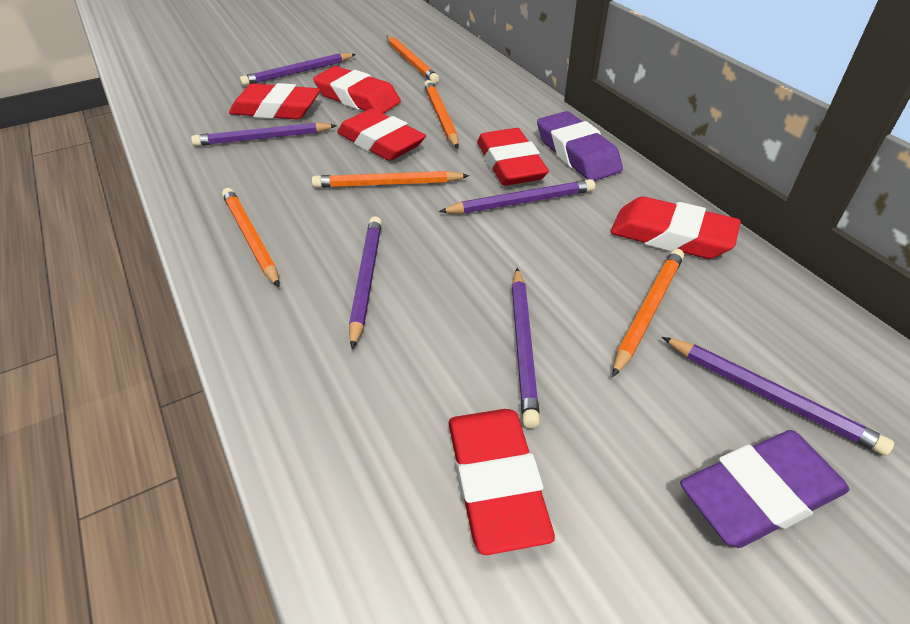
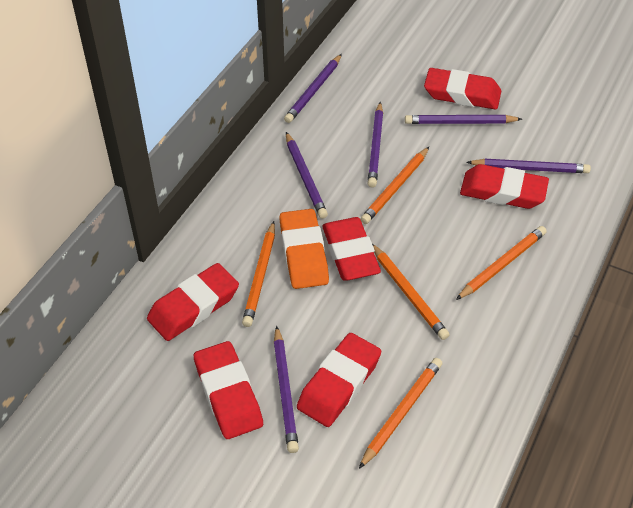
orange eraser: none = 0 -> [279,209,329,289] = 1
purple eraser: [537,111,623,181] [680,430,849,548] = 2 -> none = 0

